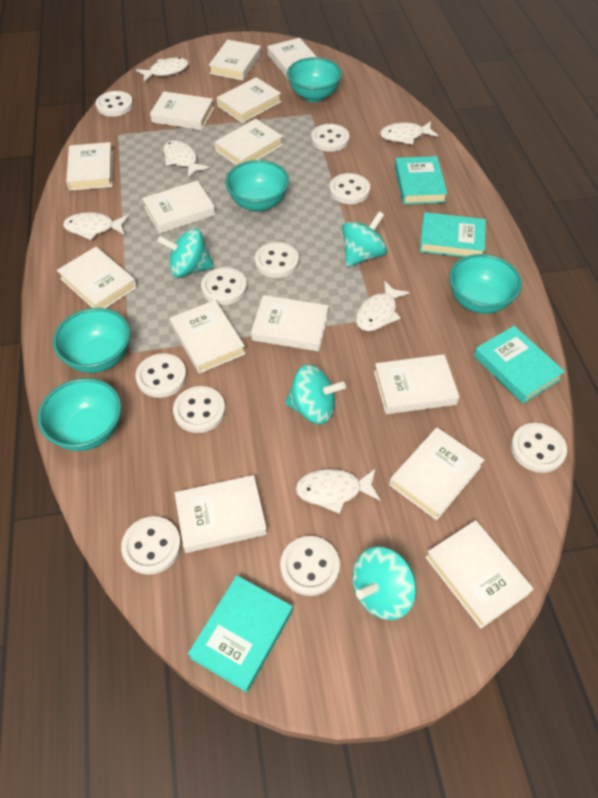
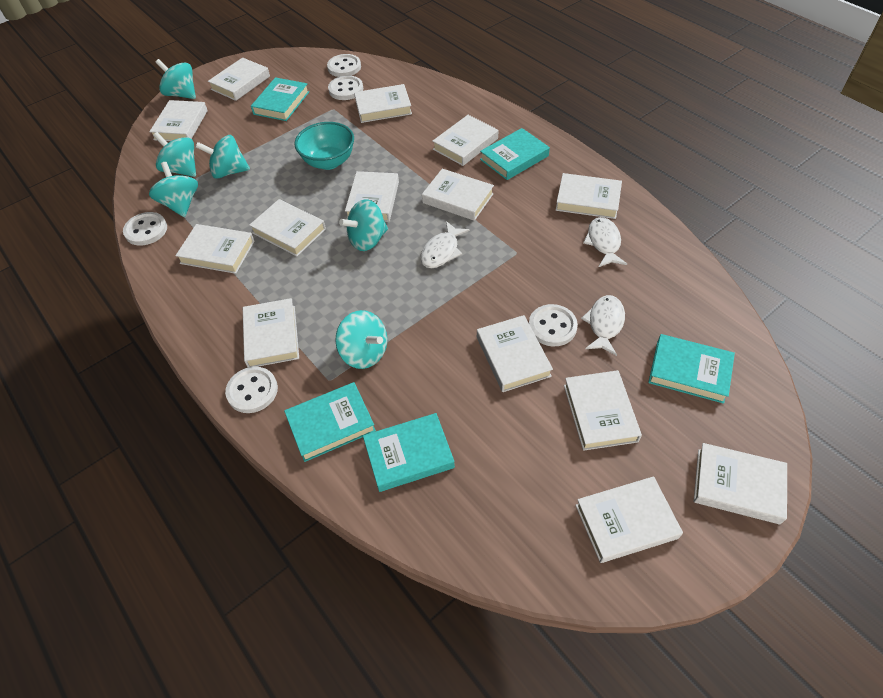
turquoise book: [188,575,293,693] [395,156,448,204] [420,212,486,257] [474,326,565,403] = 4 -> [251,77,309,121] [284,382,376,462] [363,413,455,492] [480,128,550,180] [648,334,735,404] = 5
turquoise bowl: [38,378,122,451] [53,308,130,373] [225,160,289,212] [287,57,342,102] [449,254,522,314] = 5 -> [294,122,354,170] = 1
turquoise spinning top: [157,228,214,278] [285,365,346,424] [342,212,387,267] [352,547,416,620] = 4 -> [149,162,198,217] [153,132,196,177] [155,59,196,99] [195,135,250,179] [335,310,387,369] [339,199,388,251] = 6
white button: [96,91,133,117] [121,516,181,575] [135,353,187,398] [173,386,226,433] [201,267,247,305] [255,242,299,278] [280,536,340,596] [311,124,349,152] [330,173,370,204] [511,423,567,473] = 10 -> [123,212,167,246] [225,367,278,413] [327,54,361,77] [328,76,363,100] [529,304,578,346] = 5
white fish: [63,212,129,240] [136,57,189,82] [163,140,209,178] [296,468,380,514] [356,280,410,331] [380,121,438,145] = 6 -> [420,221,470,268] [581,295,625,356] [583,217,627,267] = 3

